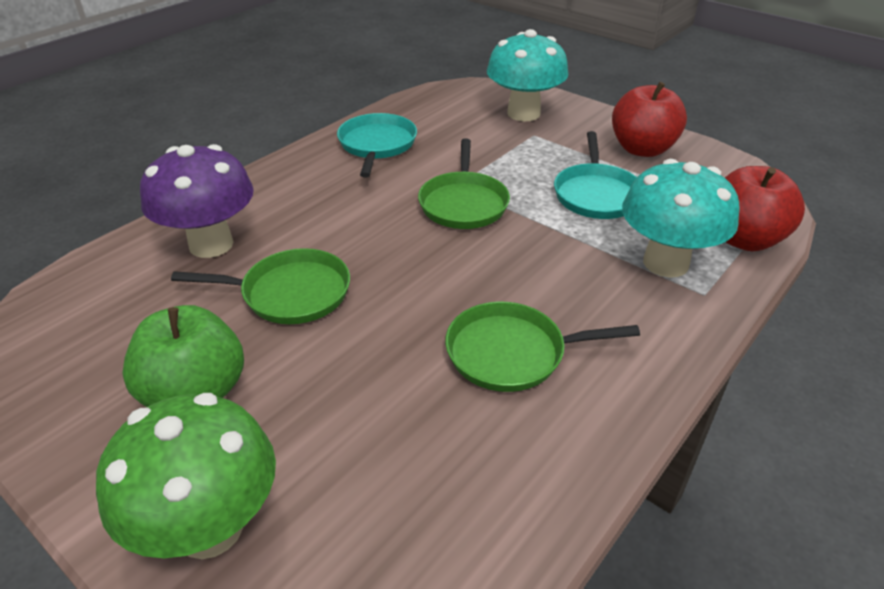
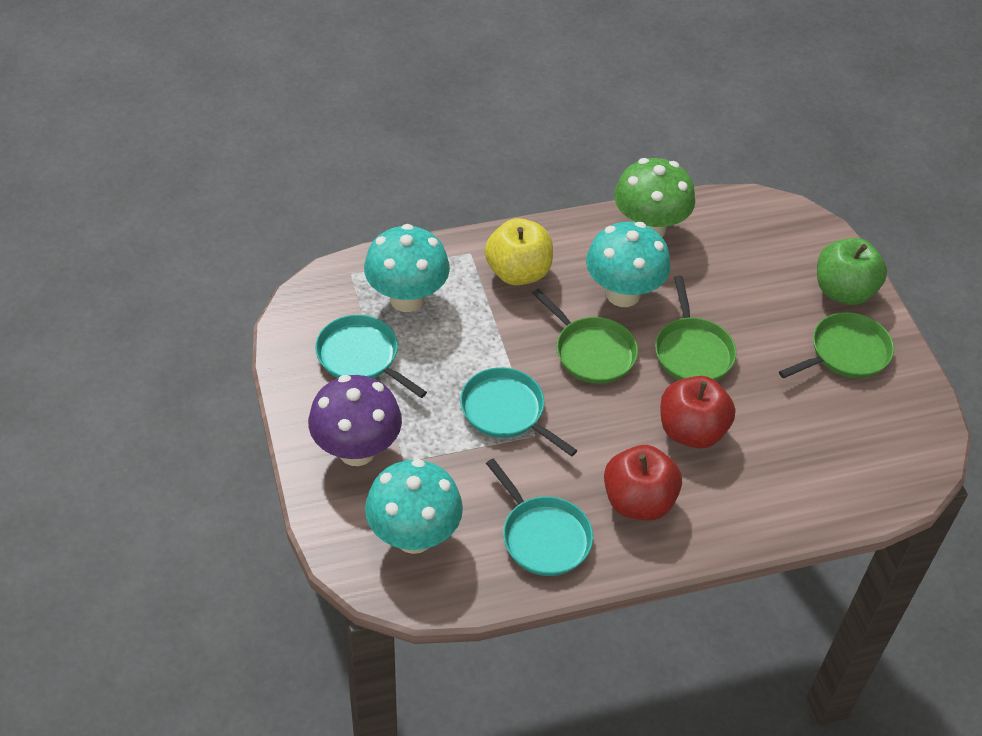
turquoise mushroom: [487,29,568,121] [622,159,740,278] = 2 -> [364,224,450,312] [365,459,463,554] [586,222,671,307] = 3
turquoise pan: [337,113,417,178] [554,131,637,219] = 2 -> [315,315,427,398] [460,367,578,457] [486,458,593,576] = 3
yellow apple: none = 0 -> [485,218,553,285] = 1

